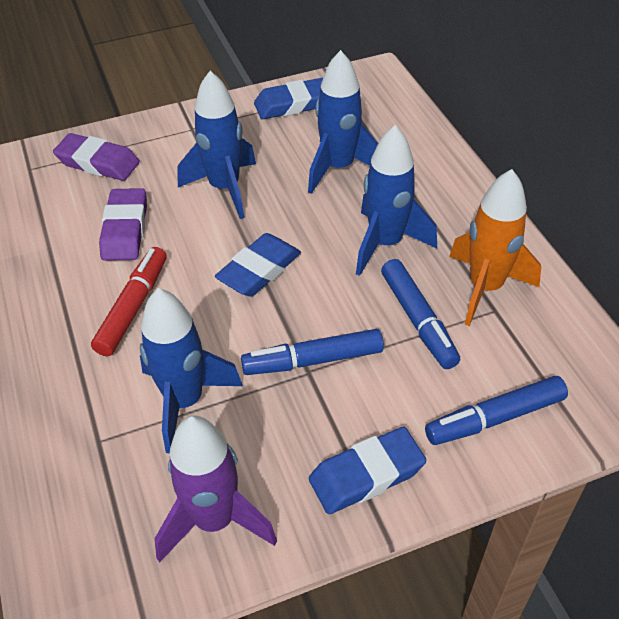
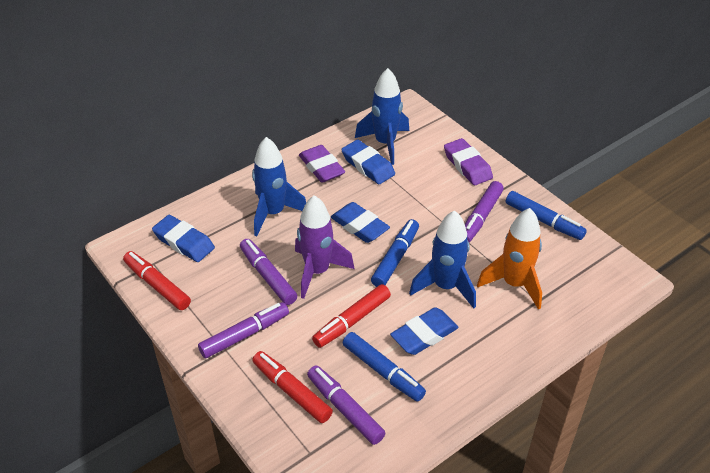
blue eraser: [215,233,301,297] [254,78,323,119] [309,427,426,514] = 3 -> [152,215,215,262] [331,202,390,243] [341,140,395,184] [390,307,459,355] = 4
blue rocket: [140,288,243,454] [177,71,256,219] [308,50,378,194] [356,125,437,276] = 4 -> [252,137,306,236] [355,68,409,165] [409,210,476,308] = 3
purple marker: none = 0 -> [198,302,289,359] [240,239,297,305] [307,365,385,445] [465,181,504,242] = 4
red marker: [91,247,167,356] = 1 -> [123,251,191,310] [252,351,333,423] [312,284,391,348] = 3

